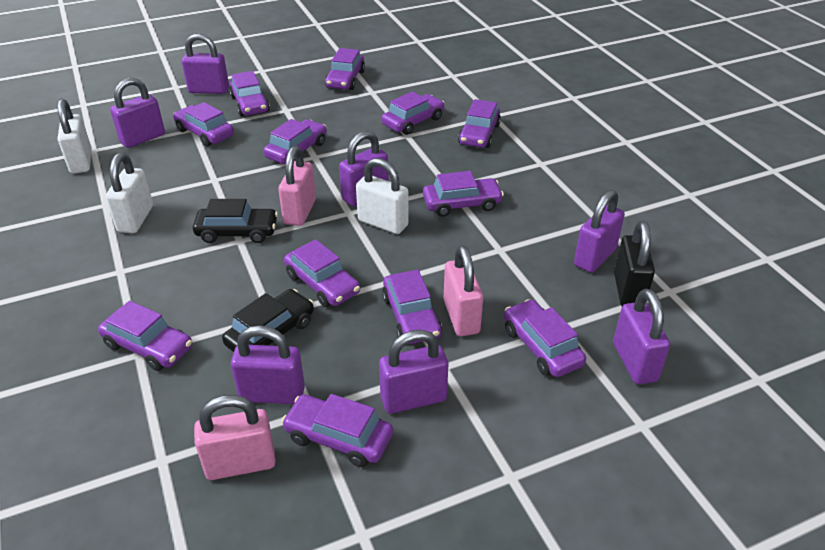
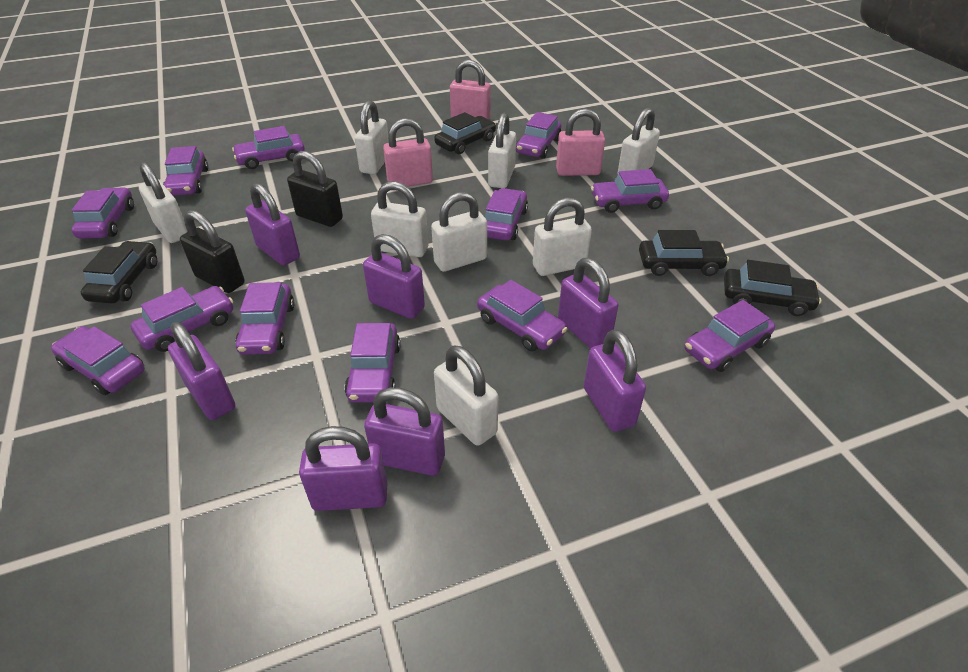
black car: [193,199,278,243] [222,289,314,352] = 2 -> [81,241,157,304] [434,112,496,154] [639,230,729,276] [724,260,822,316] = 4
black padlock: [614,221,655,306] = 1 -> [180,210,245,293] [287,151,343,227] = 2
white padlock: [57,99,92,174] [106,153,153,233] [356,158,409,234] = 3 -> [139,162,188,243] [355,100,389,174] [371,181,428,257] [431,192,487,272] [434,345,498,446] [488,113,516,188] [533,198,592,276] [618,108,660,174] = 8

